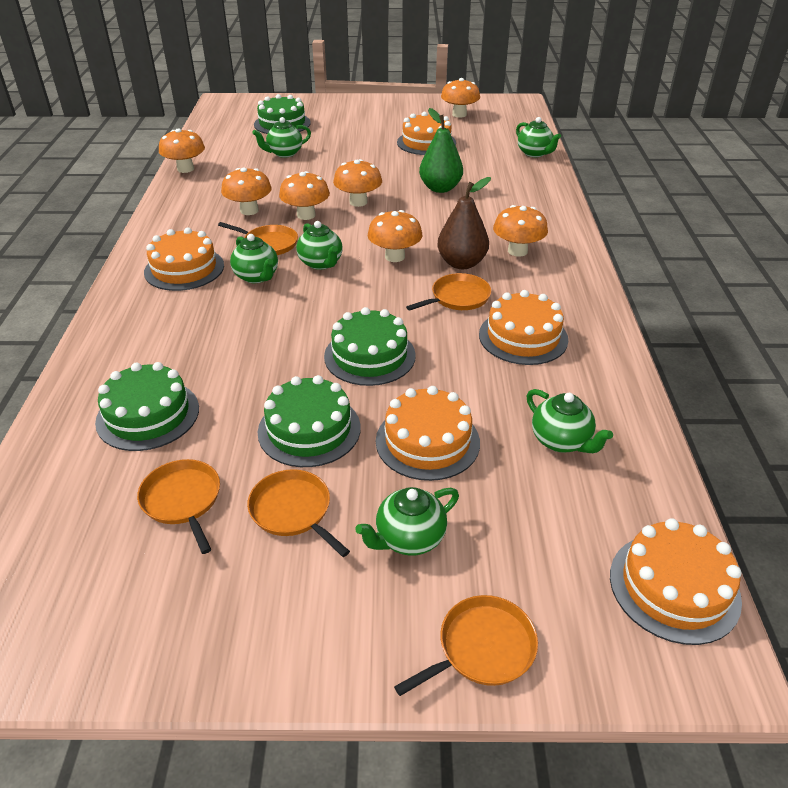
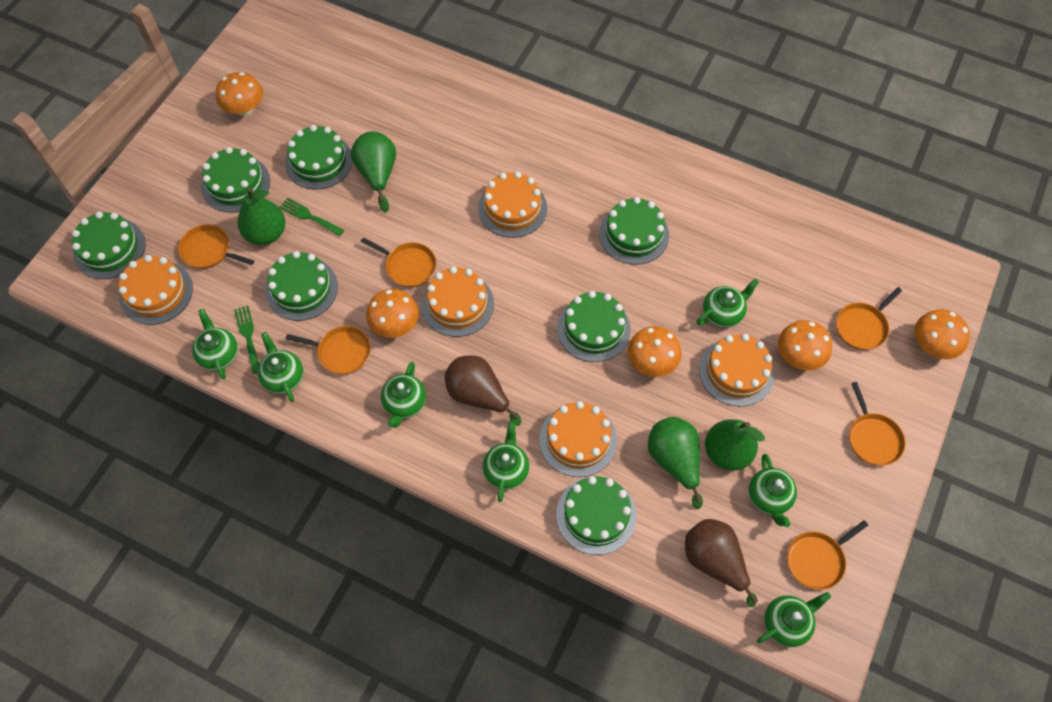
brown pear: [437,177,491,269] = 1 -> [445,355,521,426] [685,519,758,607] = 2
green cake: [95,362,199,451] [254,94,311,134] [257,375,361,467] [324,307,416,386] = 4 -> [72,212,146,279] [201,147,270,213] [265,251,338,321] [285,125,353,190] [556,476,636,555] [557,291,631,362] [599,197,669,265] = 7
green fork: none = 0 -> [234,306,259,374] [279,198,344,236] = 2
green pear: [419,108,463,193] = 1 -> [238,188,285,245] [351,131,396,213] [648,417,703,509] [705,419,765,471] = 4
green teapot: [230,234,278,283] [252,117,311,158] [296,221,343,270] [355,487,459,555] [516,117,561,157] [526,389,613,453] = 6 -> [192,309,238,380] [258,332,303,402] [381,362,426,428] [483,421,529,502] [697,279,759,328] [748,454,797,527] [757,592,831,647] = 7
orange mushroom: [159,128,205,173] [221,168,272,215] [279,171,330,220] [333,159,382,207] [368,210,422,262] [441,78,480,118] [493,205,548,257] = 7 -> [216,72,263,116] [366,289,419,338] [628,326,682,377] [778,320,832,370] [914,309,970,359] = 5
orange pan: [137,459,220,554] [218,222,298,255] [247,469,350,557] [394,595,538,696] [406,273,491,311] = 5 -> [178,224,254,269] [286,326,371,374] [361,237,437,287] [787,520,868,590] [836,287,902,350] [849,382,905,466] = 6

